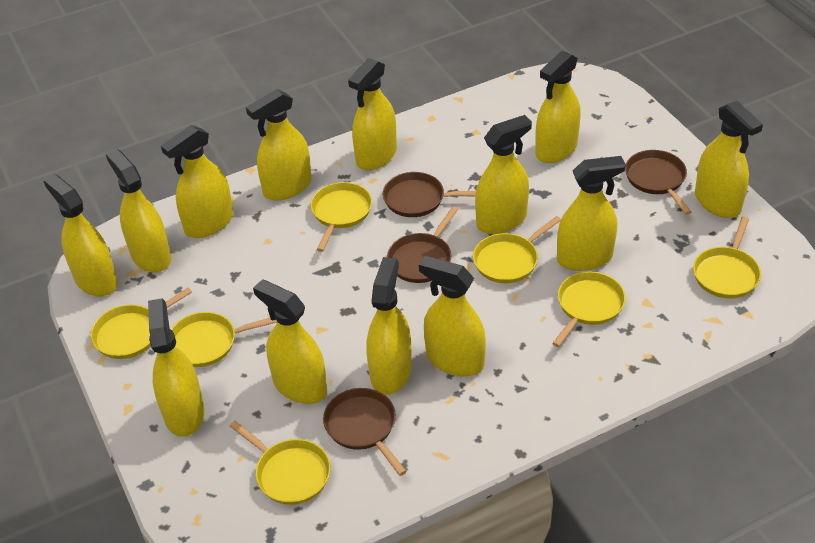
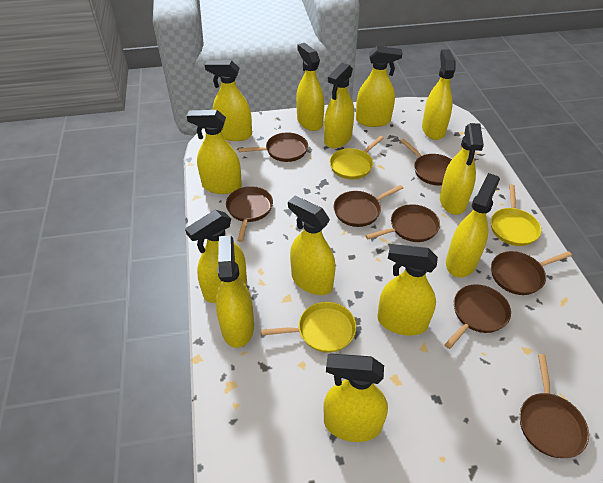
brown pan: [323,388,407,476] [383,172,476,217] [387,206,458,283] [625,150,692,215] = 4 -> [226,186,273,242] [238,132,308,162] [334,185,403,227] [365,204,440,242] [400,139,452,185] [444,284,511,349] [491,251,572,295] [520,354,589,458] = 8
yellow pan: [91,287,192,359] [171,312,277,367] [230,421,331,505] [311,182,372,252] [473,216,561,283] [552,272,626,347] [693,217,761,299] = 7 -> [261,302,356,353] [330,136,384,180] [491,185,542,246] = 3

